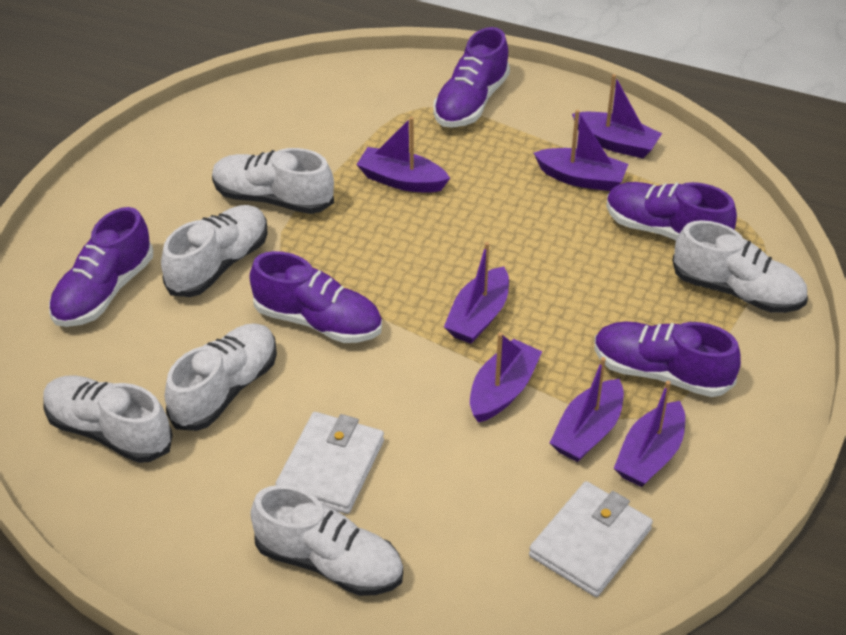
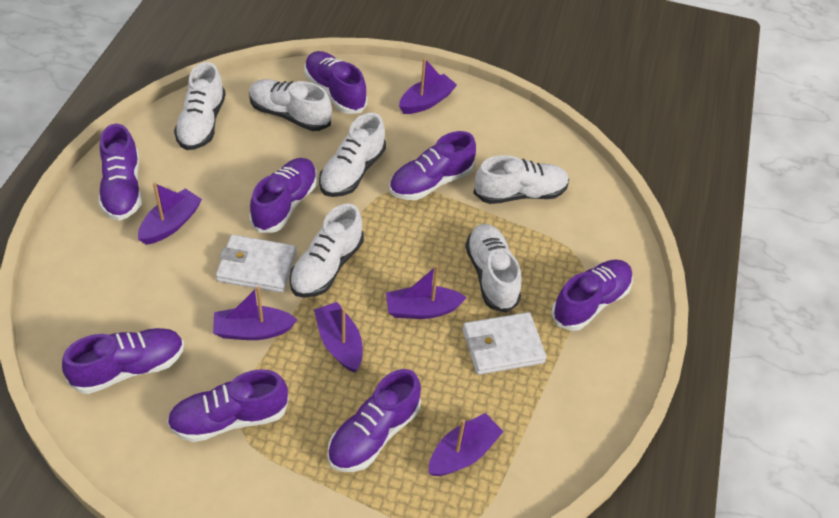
purple boat: [356,117,450,193] [444,242,509,344] [470,332,542,423] [534,110,628,191] [550,357,624,462] [572,74,662,158] [614,381,685,487] = 7 -> [138,183,202,245] [213,286,297,340] [314,302,363,372] [386,265,467,319] [399,58,457,114] [428,413,504,476] = 6
purple shoe: [49,207,153,327] [249,251,382,343] [433,27,510,128] [594,321,741,397] [606,182,737,240] = 5 -> [62,328,184,394] [99,124,142,221] [167,369,289,442] [249,158,317,233] [304,51,367,114] [328,369,421,472] [389,131,476,200] [551,260,633,331] = 8

